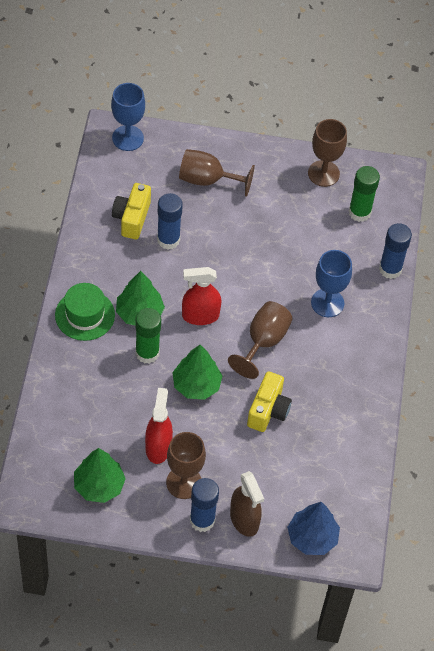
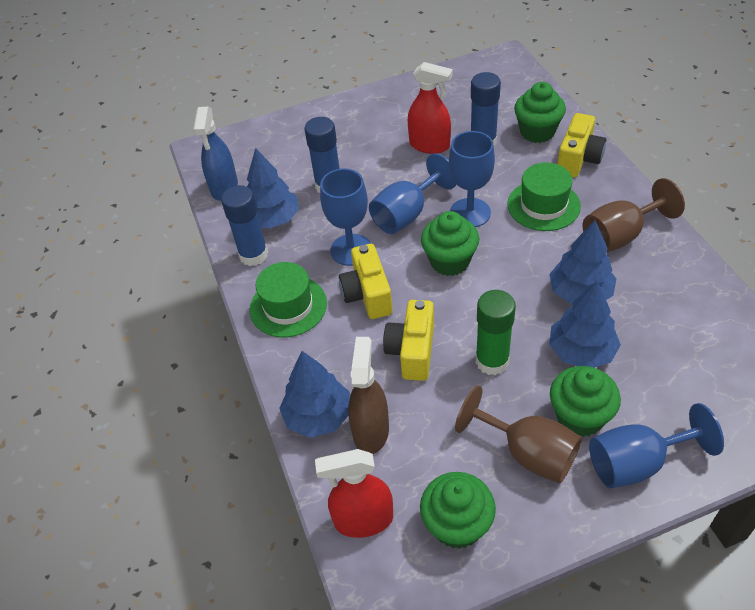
blue goblet: [111,83,145,151] [311,250,352,317] = 2 -> [320,168,371,266] [369,153,456,234] [449,131,495,227] [589,403,724,488] = 4
blue spray bottle: none = 0 -> [193,107,238,201] = 1
blue tree: [287,502,340,555] = 1 -> [247,148,299,229] [279,351,350,438] [549,220,616,305] [549,281,621,368] = 4
brown goblet: [166,432,206,499] [179,149,255,197] [228,301,293,379] [308,119,347,187] = 4 -> [455,385,582,483] [583,178,685,252] = 2
green cupcake: none = 0 -> [420,472,496,549] [421,211,479,276] [514,82,566,143] [550,366,621,437] = 4
green glue stick: [135,308,161,364] [349,166,380,222] = 2 -> [476,290,516,375] = 1
green hat: [55,283,115,341] = 1 -> [250,262,327,337] [507,163,581,231] = 2
green tree: [74,448,126,503] [116,271,165,325] [172,345,222,400] = 3 -> none = 0
yellow camera: [112,183,151,240] [247,371,292,432] = 2 -> [339,244,393,319] [383,300,434,381] [557,113,606,178] = 3

